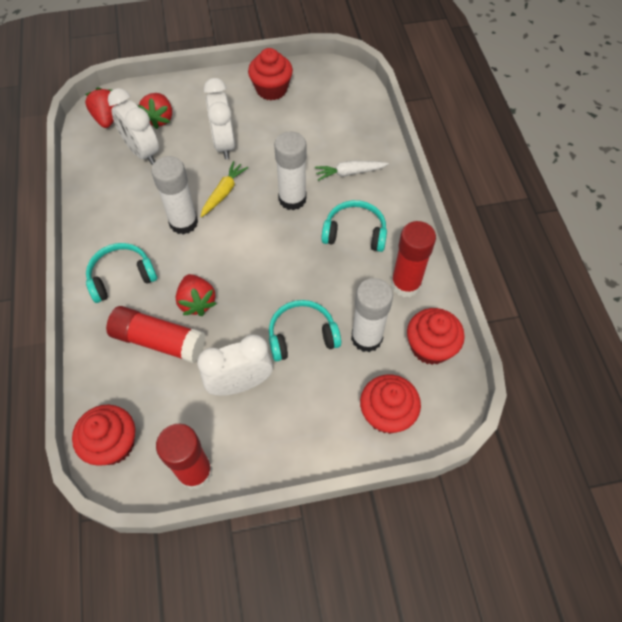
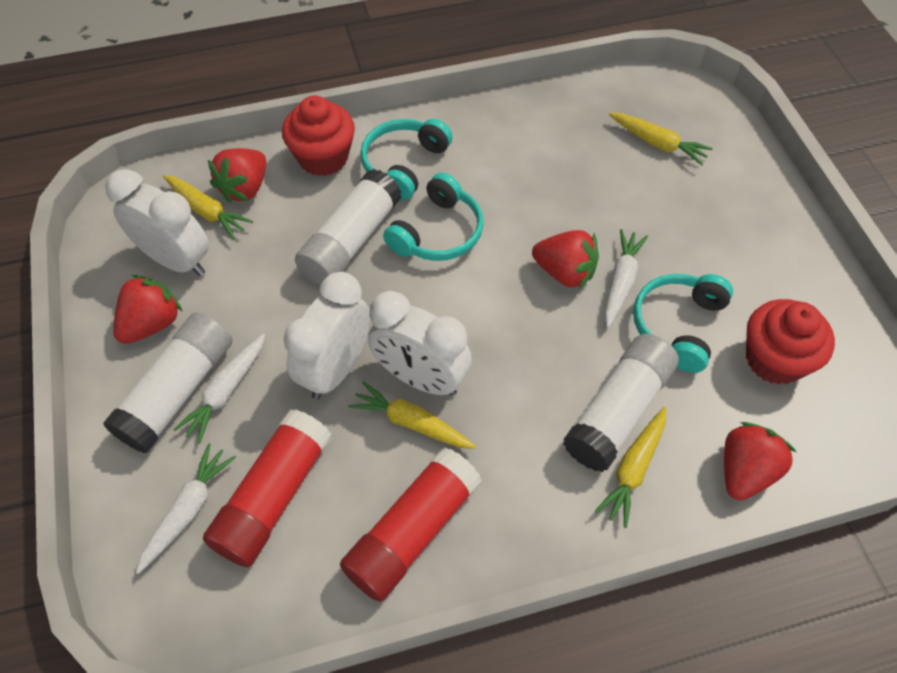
red cupcake: [72,405,135,466] [248,48,293,100] [360,375,421,434] [407,308,465,365] = 4 -> [282,95,355,176] [746,299,835,385] = 2
red glue stick: [106,306,206,363] [156,424,213,490] [391,221,436,297] = 3 -> [203,409,332,567] [340,447,482,602] = 2
red strawberry: [85,87,117,128] [138,93,172,129] [176,274,217,316] = 3 -> [113,275,183,344] [208,148,266,203] [532,230,599,289] [724,422,796,500] = 4
white carrot: [315,161,389,181] = 1 -> [136,443,236,574] [173,334,265,444] [604,229,648,328] = 3
yellow carrot: [200,161,248,217] = 1 -> [163,175,253,239] [348,381,476,449] [595,407,666,528] [609,113,713,166] = 4

